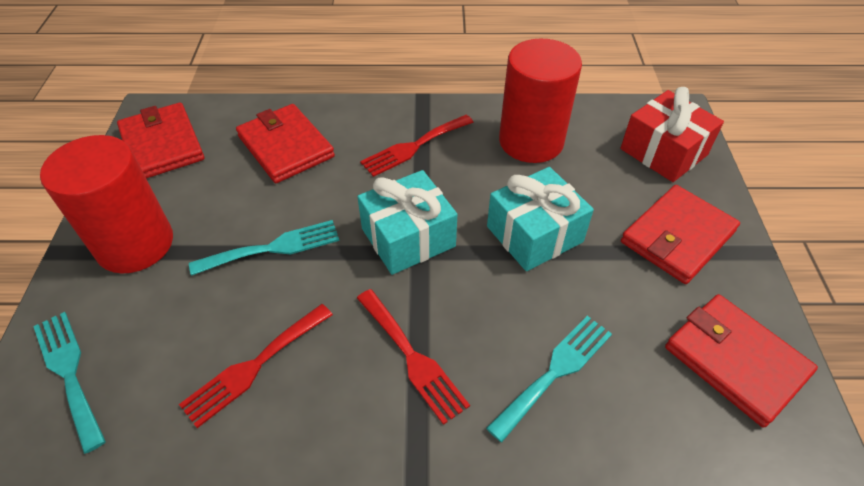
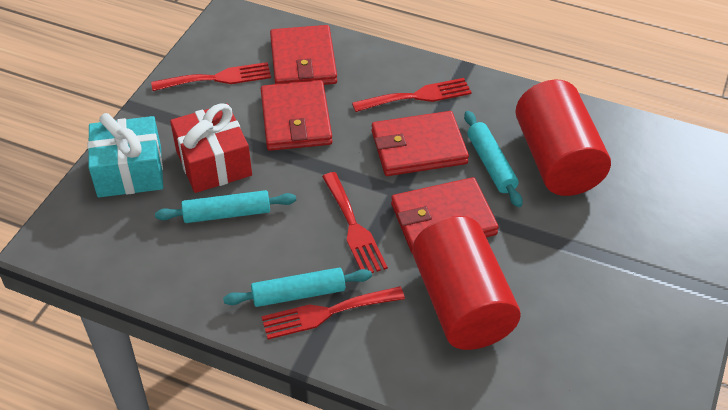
red fork: [179,304,333,428] [357,289,470,425] [360,115,474,177] = 3 -> [151,62,271,91] [261,286,405,340] [322,172,388,273] [352,78,472,112] = 4
turquoise fork: [33,312,106,454] [189,220,340,276] [486,316,612,443] = 3 -> none = 0
turquoise gift: [357,170,458,275] [487,167,594,271] = 2 -> [88,113,163,197] = 1
turquoise rolling pin: none = 0 -> [155,190,296,223] [223,268,372,307] [464,111,523,207] = 3

